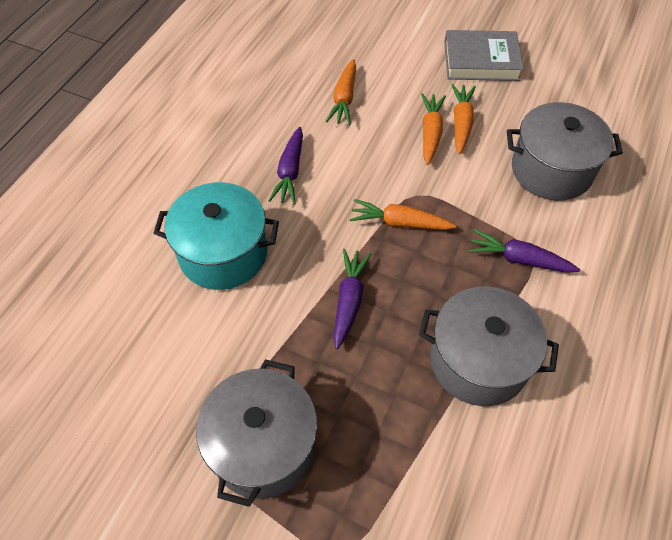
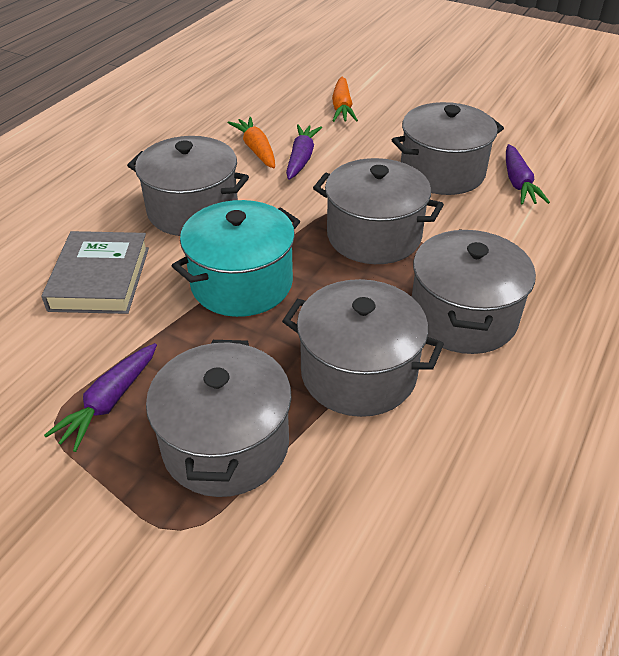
grey pot: [196,359,317,507] [419,287,559,406] [507,102,623,201] = 3 -> [127,136,249,236] [146,340,292,497] [282,279,444,417] [313,158,444,264] [392,102,504,195] [412,229,536,354] = 6
orange carrot: [326,59,356,125] [350,199,456,230] [421,93,446,165] [451,84,476,154] = 4 -> [228,117,275,168] [332,77,358,122] = 2

